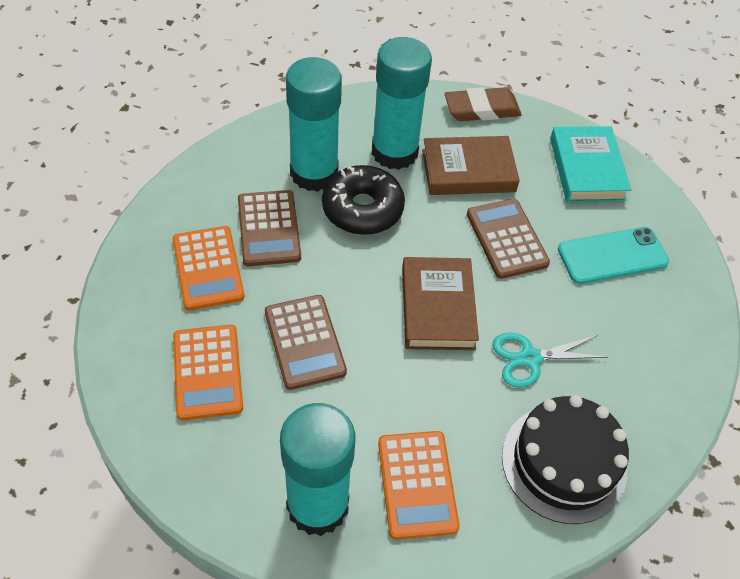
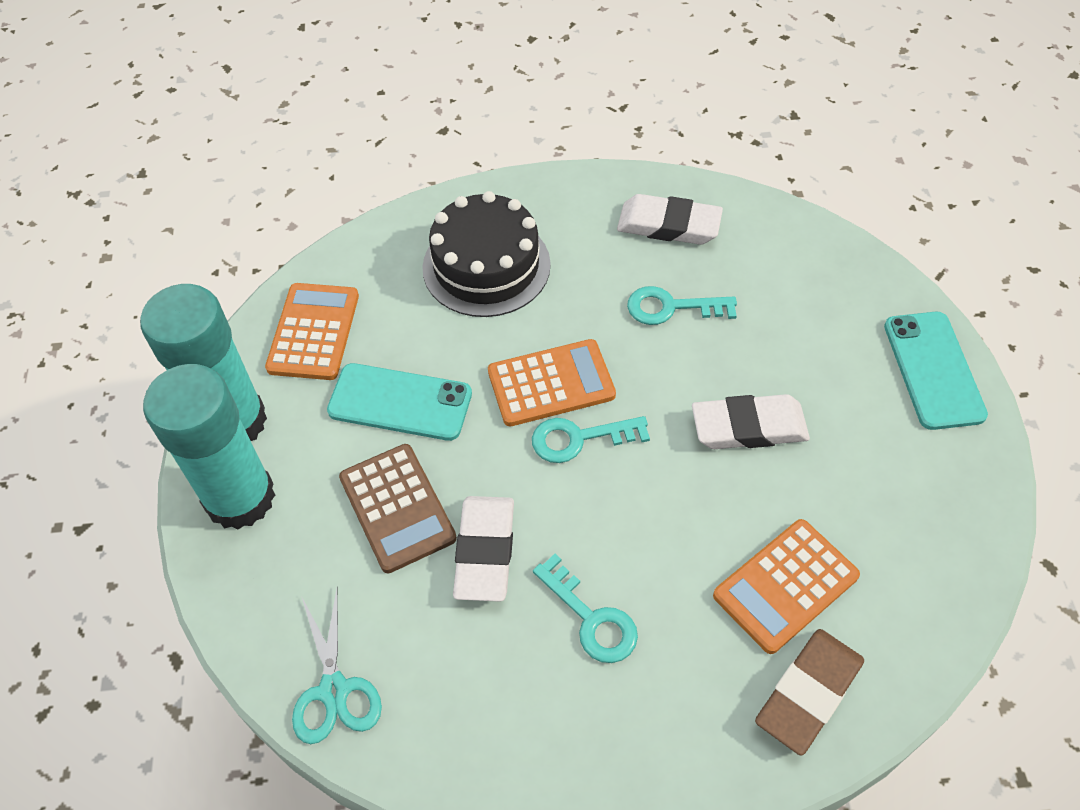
black donut: [322,165,405,235] = 1 -> none = 0
brown book: [402,257,479,350] [422,136,520,195] = 2 -> none = 0
brown calculator: [238,190,301,266] [265,295,347,390] [467,199,550,279] = 3 -> [339,444,457,573] = 1
turquoise book: [550,126,631,202] = 1 -> none = 0
turquoise glue stick: [280,403,355,536] [286,57,342,192] [372,37,432,170] = 3 -> [140,284,267,441] [143,364,275,530] = 2
turquoise key: none = 0 -> [532,416,650,463] [533,554,638,663] [627,286,737,325] = 3
turquoise phone: [558,227,669,284] = 1 -> [327,363,472,441] [884,312,988,430] = 2
white eraser: none = 0 -> [453,496,514,602] [617,194,723,245] [692,394,810,449] = 3

